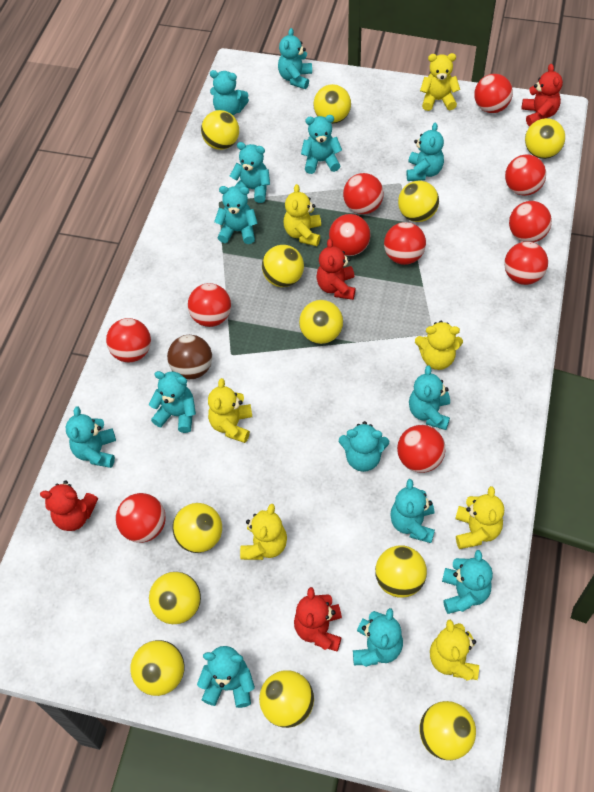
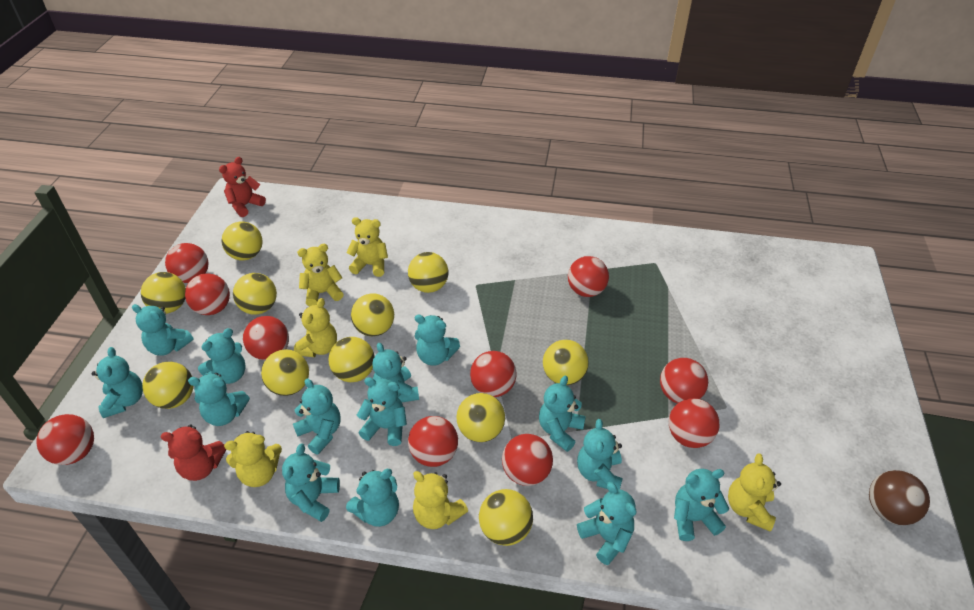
red ball: [106,318,151,362] [116,493,166,543] [188,283,231,327] [329,214,370,256] [343,173,384,214] [384,222,426,265] [397,425,446,473] [474,74,513,113] [504,242,548,285] [505,154,546,196] [509,201,552,243] = 11 -> [36,414,94,465] [165,243,208,283] [185,273,230,315] [243,316,289,360] [408,416,458,467] [470,351,517,397] [502,434,553,486] [568,256,609,297] [660,358,708,404] [669,398,720,448] = 10
red teddy bear: [40,481,98,531] [294,587,342,652] [316,239,356,300] [522,64,563,126] = 4 -> [161,424,226,481] [219,157,266,217] = 2
yellow ball: [130,640,185,696] [149,572,201,624] [172,503,222,553] [201,110,239,150] [259,670,314,728] [262,245,304,287] [299,300,343,344] [313,84,351,124] [375,545,427,598] [398,181,439,222] [419,701,476,760] [525,118,565,159] = 12 -> [141,272,186,314] [142,362,193,409] [222,221,262,261] [233,273,277,315] [261,349,309,396] [328,337,375,382] [351,293,394,336] [408,252,448,293] [457,393,505,442] [479,489,533,546] [543,340,589,385] = 11
yellow teddy bear: [208,378,252,443] [240,504,287,560] [284,184,321,246] [415,321,463,370] [420,53,460,111] [430,620,479,681] [455,486,504,549] = 7 -> [224,431,282,487] [294,298,337,357] [297,244,344,306] [346,217,388,277] [413,471,468,529] [728,453,781,532] = 6

